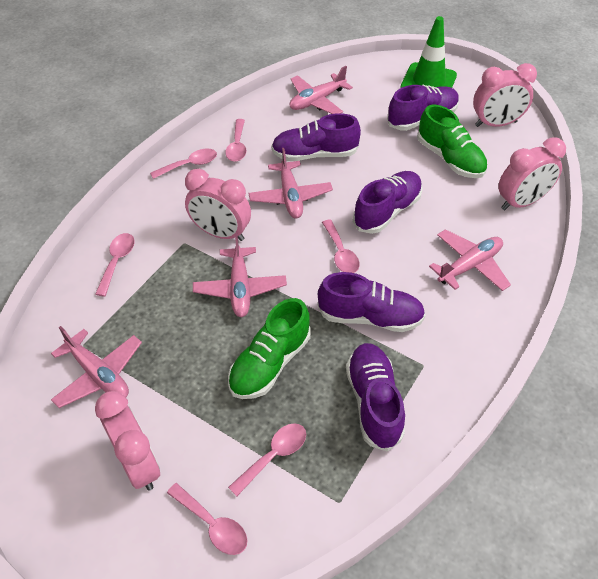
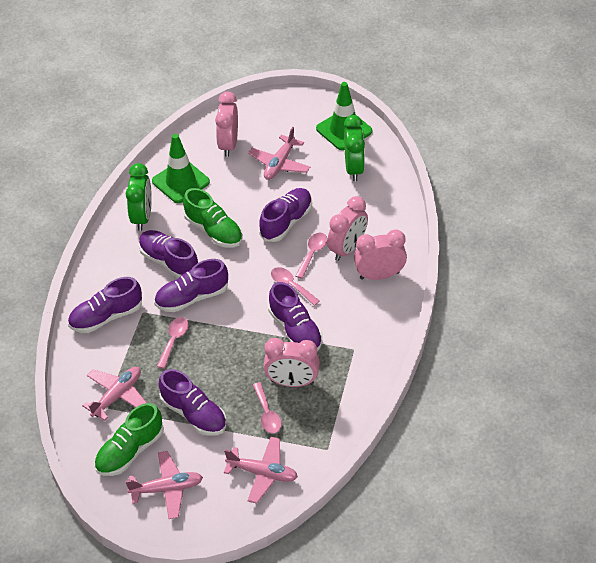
green clock: none = 0 -> [126,163,152,231] [344,115,365,181] = 2
green traffic cone: [401,16,457,88] = 1 -> [152,134,210,203] [316,82,372,150] = 2
pink plane: [51,326,142,408] [193,233,287,317] [249,148,333,218] [289,66,353,114] [429,229,511,291] = 5 -> [82,367,147,421] [125,451,203,519] [224,437,298,504] [248,127,310,180] = 4
pink spoon: [95,233,135,296] [150,148,217,179] [167,483,247,555] [225,119,246,162] [228,423,306,496] [322,220,360,273] = 6 -> [157,317,188,369] [253,382,282,433] [271,267,320,306] [295,233,327,279] = 4
purple shoe: [271,113,361,161] [318,272,425,332] [346,343,405,452] [353,171,423,234] [387,85,459,131] = 5 -> [68,277,142,333] [139,230,198,278] [154,259,228,312] [159,369,226,436] [259,188,312,242] [268,282,323,351] = 6

